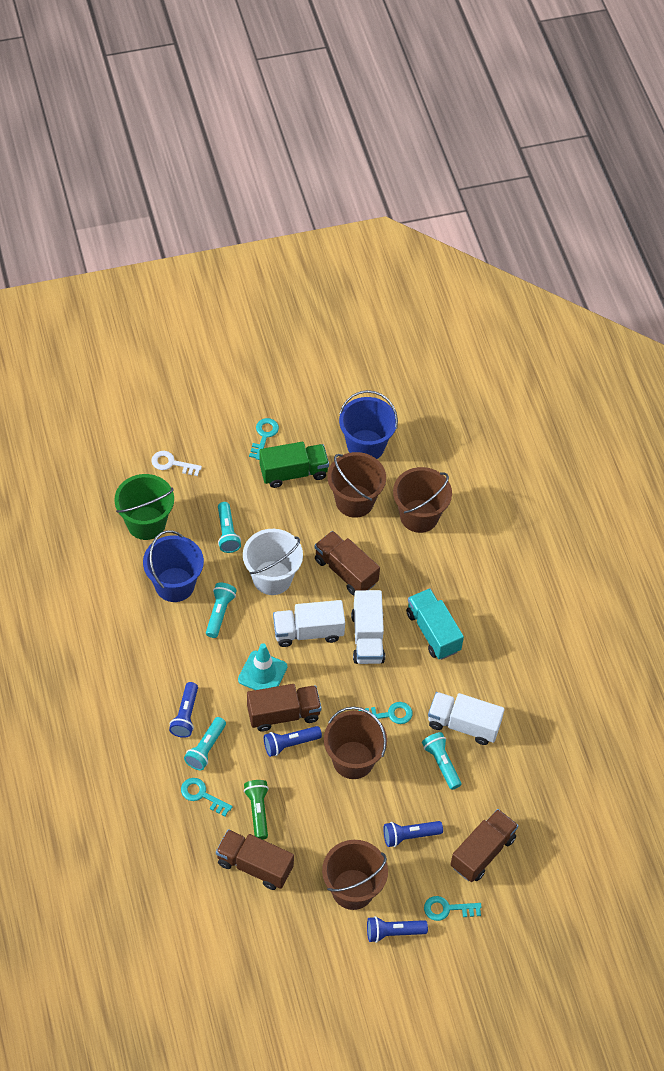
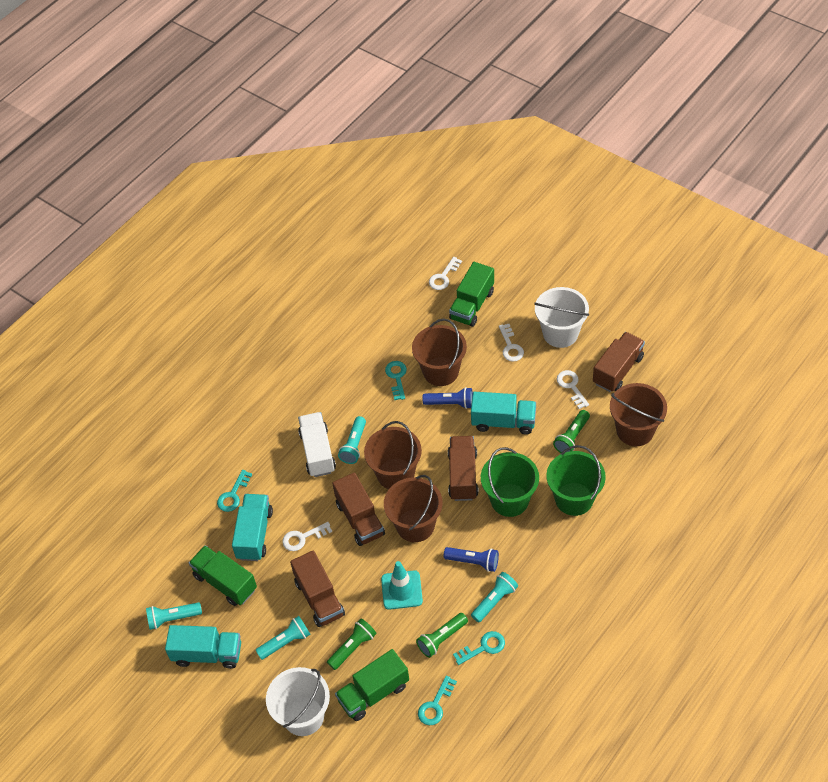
blue bucket: [143,530,204,602] [339,390,398,459] = 2 -> none = 0
blue flashlight: [169,682,198,738] [264,726,322,757] [367,916,428,943] [383,821,443,847] = 4 -> [422,387,473,409] [444,547,499,572] = 2
green bucket: [114,474,174,540] = 1 -> [481,447,539,517] [546,445,606,516] = 2
green flashlight: [244,780,269,840] = 1 -> [327,618,377,670] [416,613,468,658] [553,410,590,453] = 3
green truck: [259,442,329,488] = 1 -> [189,545,257,606] [335,649,409,721] [449,262,494,327] = 3
turquoise truck: [406,588,464,660] = 1 -> [165,625,241,669] [232,494,273,561] [471,392,536,435] = 3
white bucket: [243,529,303,595] = 1 -> [266,667,330,736] [534,287,589,348] = 2
white key: [151,451,202,476] = 1 -> [282,522,332,551] [429,257,462,290] [499,324,524,362] [557,370,589,409] = 4
white truck: [273,600,345,647] [351,590,385,664] [428,692,505,745] = 3 -> [298,412,336,477] = 1

